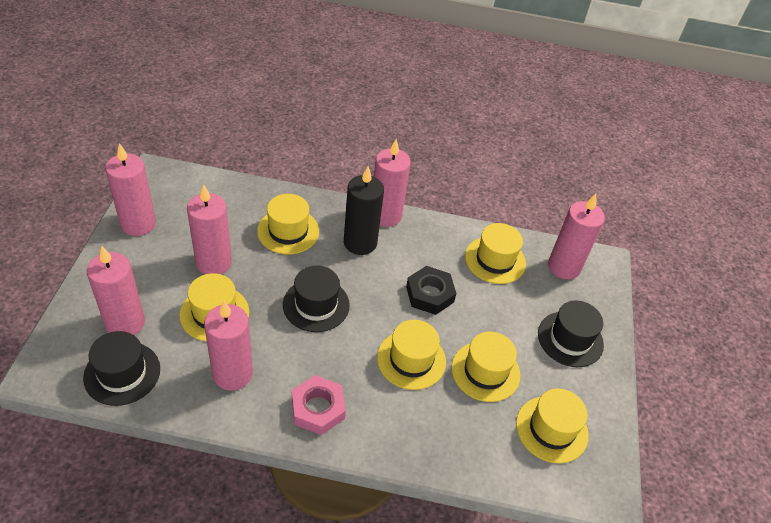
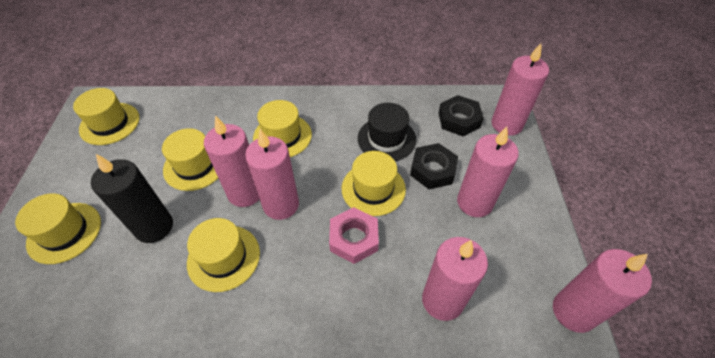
black hat: [83,331,160,406] [283,266,350,332] [538,300,604,367] = 3 -> [358,103,416,161] = 1
black nut: [406,266,457,315] = 1 -> [410,143,458,189] [439,95,484,137] = 2

